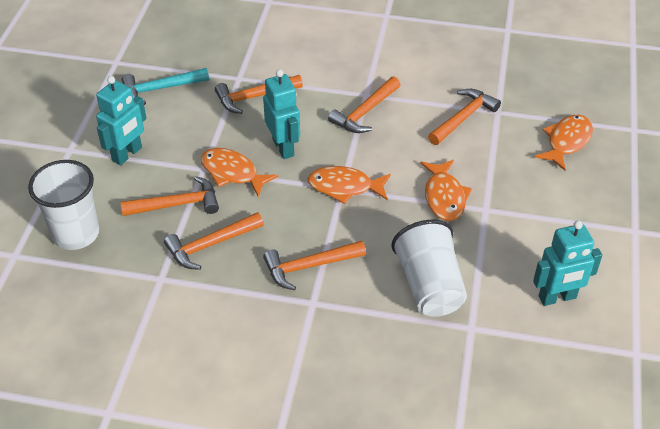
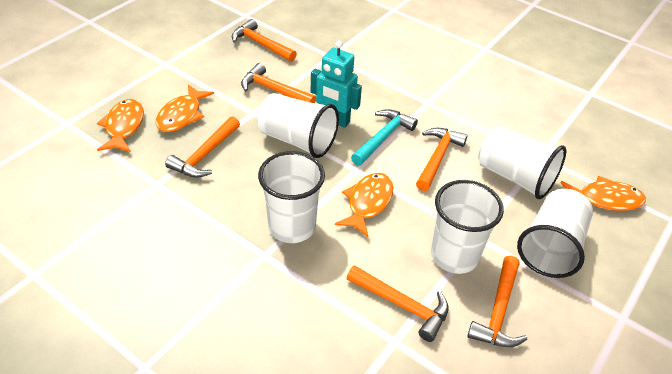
turquoise robot: [96,76,147,165] [263,69,300,159] [533,220,602,306] = 3 -> [311,41,362,128] = 1
white cup: [28,160,99,250] [391,220,467,317] = 2 -> [257,93,339,158] [258,151,325,243] [431,180,504,274] [478,126,566,199] [517,189,593,278] = 5

